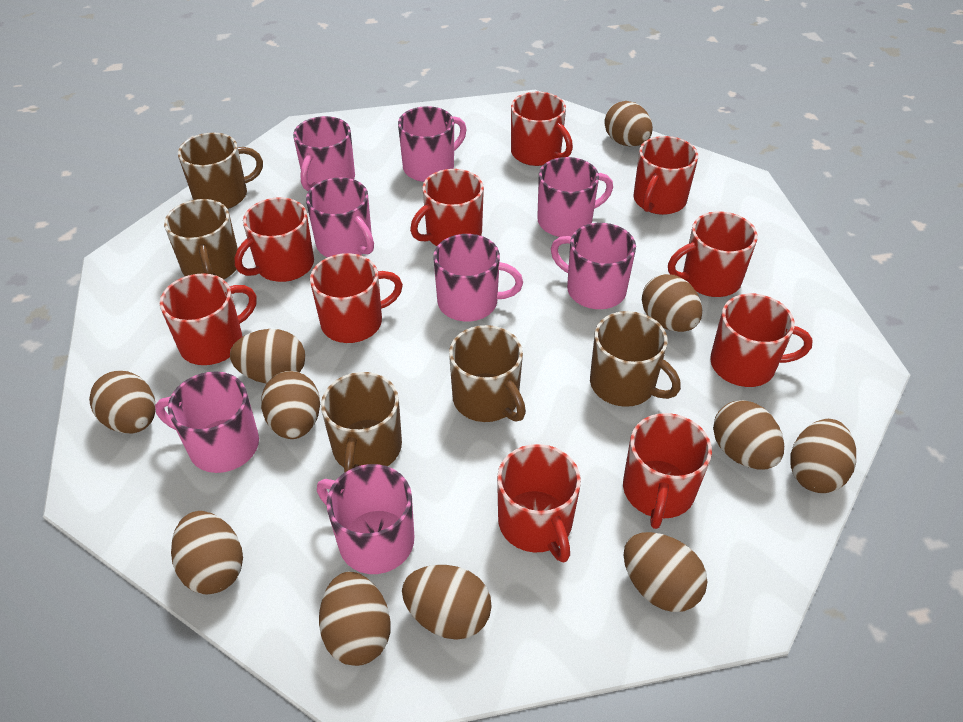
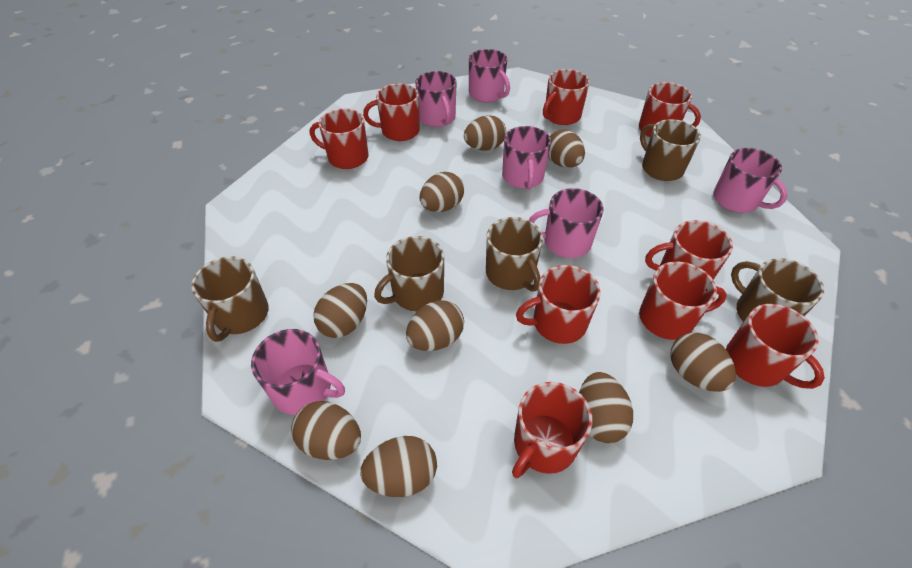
brown egg: [89,371,156,433] [171,511,243,595] [230,329,305,384] [261,371,320,439] [319,572,391,666] [402,565,492,640] [604,101,653,147] [624,532,707,612] [642,274,702,332] [713,400,784,469] [790,419,856,493] = 11 -> [291,401,361,460] [313,283,367,338] [360,436,437,497] [406,300,464,351] [420,172,464,212] [464,115,506,151] [548,129,585,168] [579,372,633,443] [671,332,736,392] = 9
pink mug: [155,371,259,473] [293,116,355,191] [306,177,374,257] [317,464,414,574] [398,106,467,182] [433,234,523,321] [537,157,613,237] [551,223,636,309] = 8 -> [251,329,345,415] [416,71,457,127] [469,49,510,103] [502,126,551,189] [529,188,604,258] [713,148,788,213] = 6
red mug: [159,273,257,365] [235,197,314,282] [310,253,403,343] [410,169,484,246] [497,444,581,563] [511,92,573,166] [623,413,712,529] [633,136,698,215] [668,211,758,297] [710,293,813,387] = 10 -> [310,109,368,169] [363,84,420,141] [512,382,592,478] [516,265,601,344] [543,69,590,125] [639,82,701,137] [639,261,727,340] [645,220,733,280] [726,304,825,389] = 9

